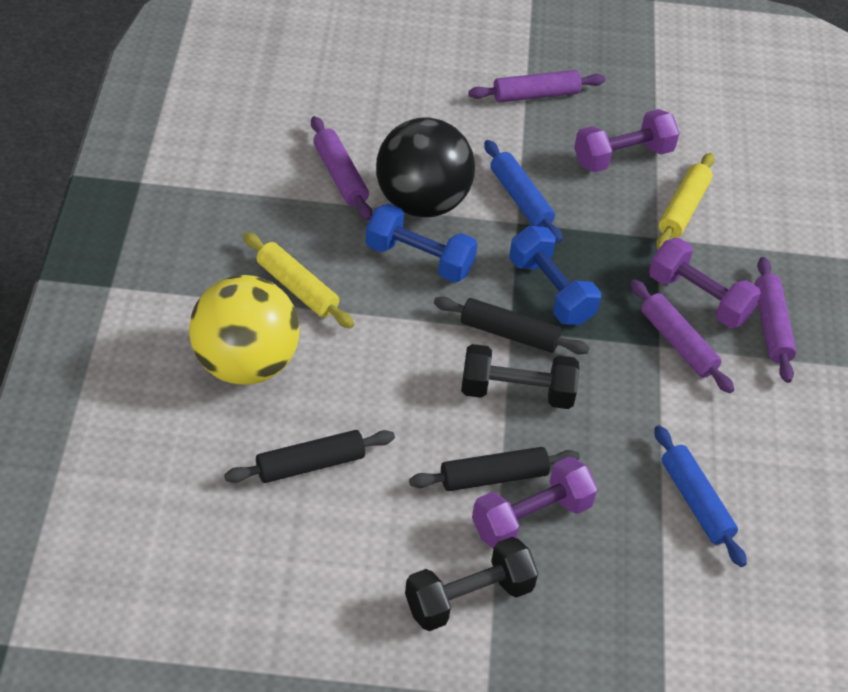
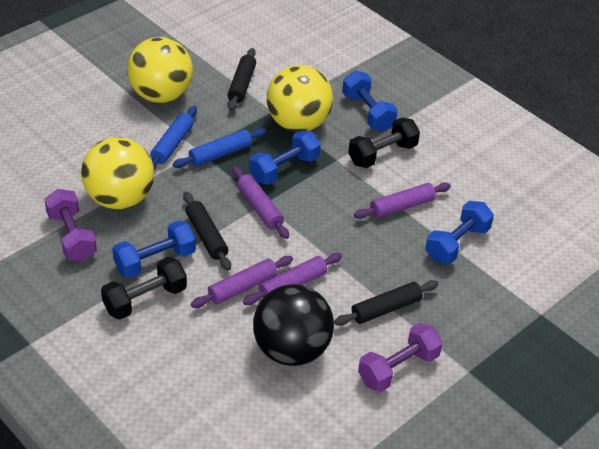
blue dumbbell: [366,203,478,283] [509,226,601,325] = 2 -> [112,220,196,278] [249,130,321,185] [342,71,398,131] [425,201,494,264] = 4
purple dumbbell: [472,457,598,549] [574,109,679,172] [649,238,761,328] = 3 -> [44,189,97,261] [358,323,443,392] = 2
yellow ball: [189,275,299,385] = 1 -> [81,137,154,209] [127,37,193,103] [267,65,333,132] = 3
yellow rolling pin: [243,232,354,328] [656,153,715,250] = 2 -> none = 0

